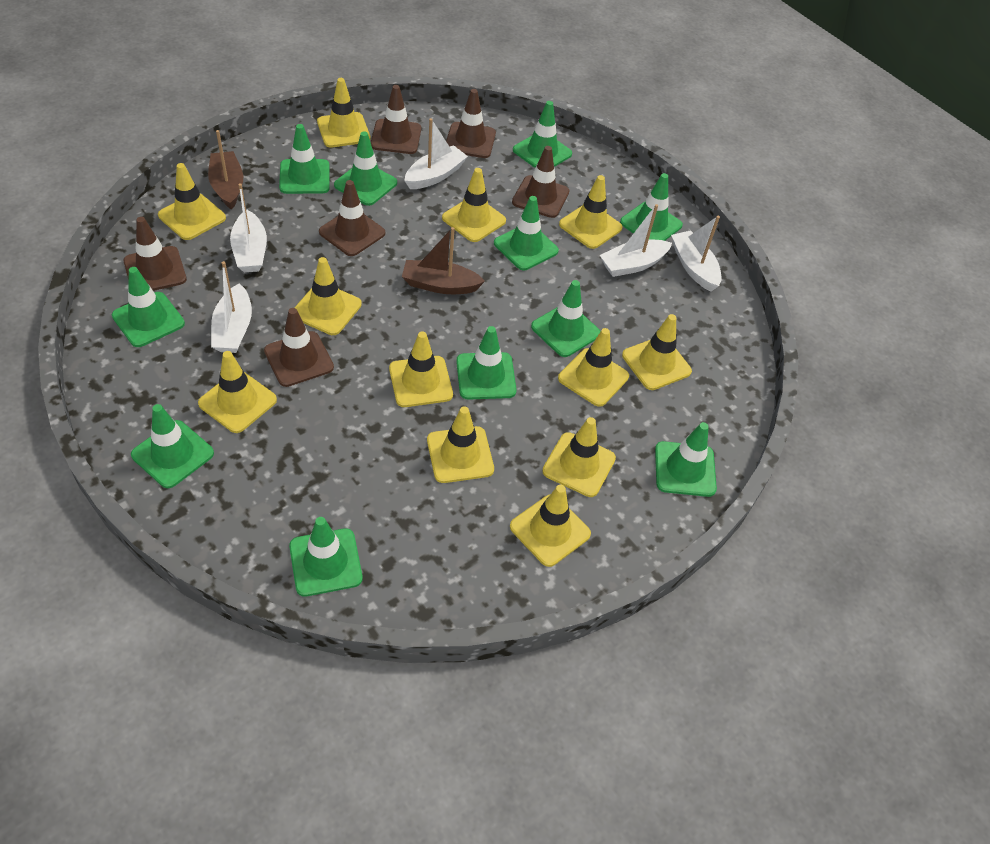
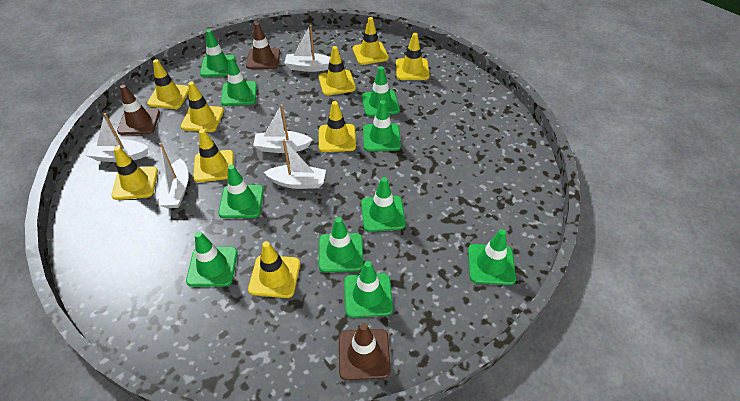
brown boat: [208,130,243,210] [402,227,485,294] = 2 -> none = 0
brown traffic cone: [123,217,187,291] [264,308,334,387] [319,180,385,256] [371,85,421,154] [446,89,496,158] [512,146,570,218] = 6 -> [117,85,160,135] [246,22,280,69] [339,323,391,380] = 3
green traffic cone: [112,267,185,347] [131,404,214,488] [279,124,330,194] [289,517,363,597] [334,131,397,206] [456,326,517,400] [494,196,559,270] [513,101,572,168] [531,280,601,357] [620,173,683,241] [655,422,717,497] = 11 -> [186,231,238,287] [200,29,235,77] [218,165,264,218] [221,57,257,106] [319,217,364,272] [344,261,393,318] [361,177,406,232] [362,66,400,117] [363,100,401,151] [468,229,516,285] = 10
yellow traffic cone: [158,163,226,240] [198,351,277,433] [294,257,362,335] [317,78,371,147] [389,331,453,407] [427,406,494,483] [442,168,506,242] [510,485,591,567] [542,417,616,497] [558,328,629,407] [559,175,623,249] [622,314,692,390] = 12 -> [111,146,158,200] [147,59,189,109] [181,82,224,132] [193,129,234,182] [248,241,300,298] [319,46,356,96] [319,101,356,152] [353,17,389,65] [396,33,430,80] = 9

